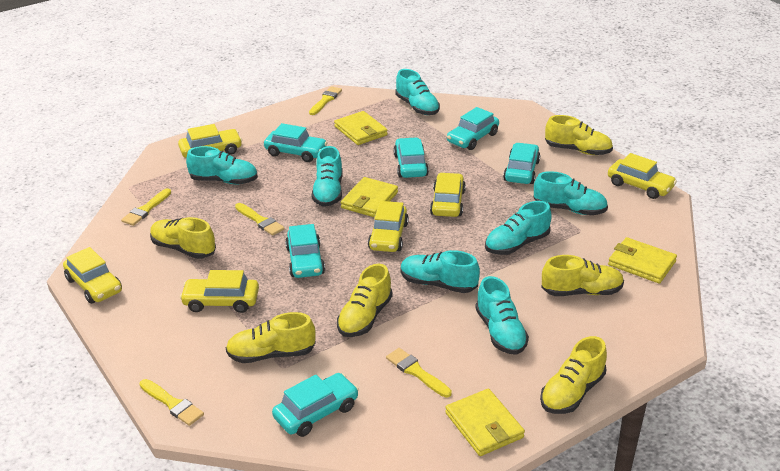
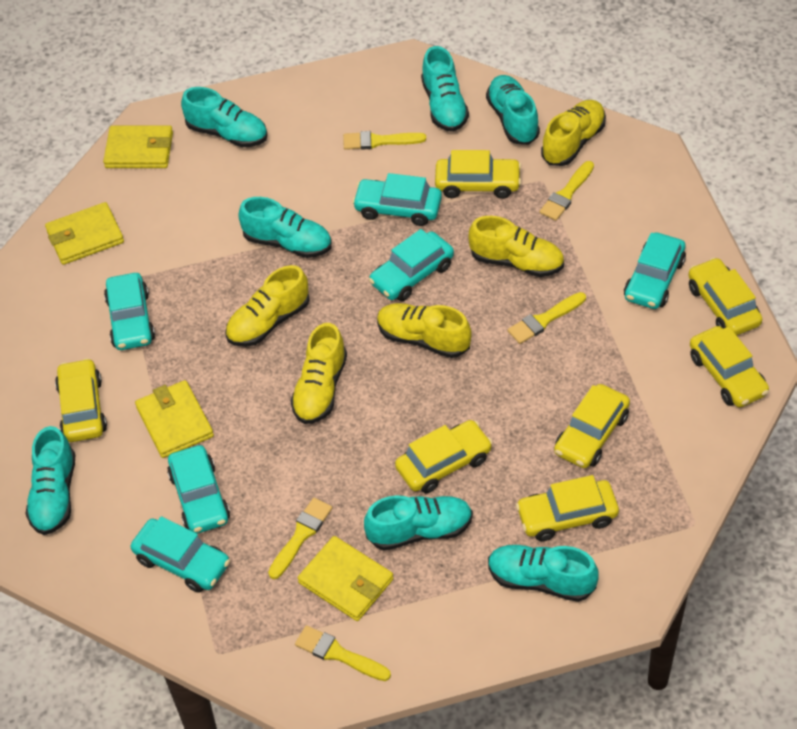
yellow car: [63,247,122,304] [178,124,242,158] [180,270,259,313] [368,201,409,252] [430,173,466,217] [608,153,677,199] = 6 -> [55,358,107,442] [395,420,493,493] [435,150,521,199] [516,475,619,541] [554,384,630,468] [688,257,762,335] [690,326,769,407] = 7
yellow shoe: [150,217,216,259] [226,312,316,363] [337,264,393,337] [540,336,607,414] [541,255,624,296] [545,115,613,155] = 6 -> [225,265,310,347] [290,323,347,424] [377,303,472,358] [468,216,564,277] [541,100,606,166] = 5

